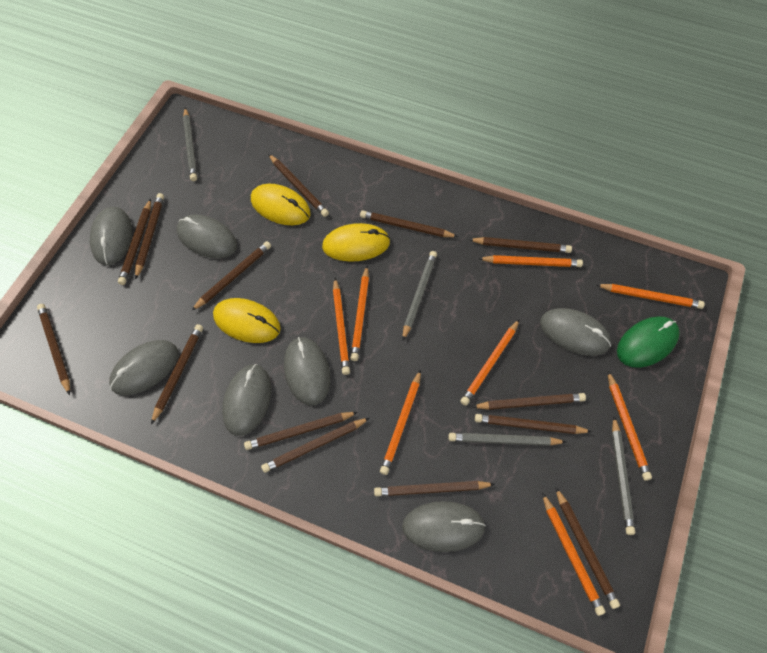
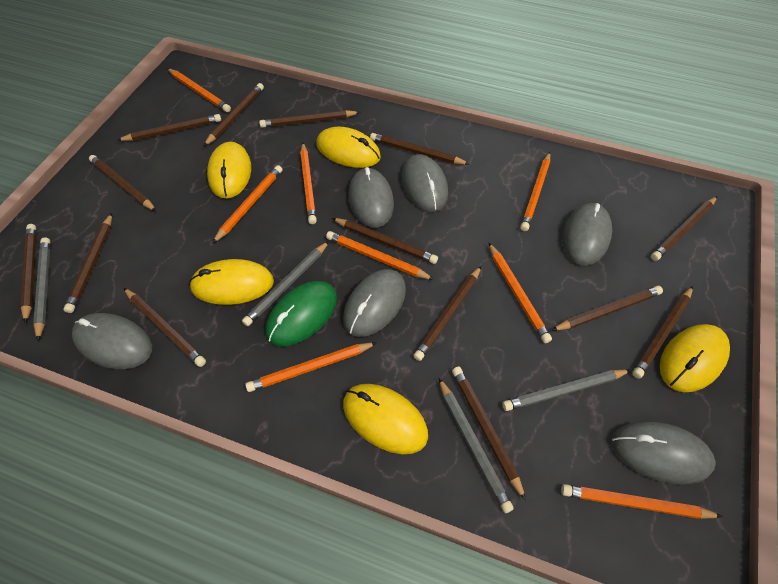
grey mouse: [90,207,132,266] [109,340,178,395] [177,214,237,258] [222,364,271,436] [284,337,330,406] [402,501,486,552] [540,308,611,356] = 7 -> [72,313,152,369] [343,269,406,337] [348,167,394,228] [402,154,448,212] [562,203,612,266] [611,421,716,484] = 6
yellow mouse: [213,298,281,343] [251,184,311,225] [322,223,390,262] = 3 -> [189,259,274,305] [207,142,251,199] [316,127,381,168] [343,384,428,454] [660,324,730,392] = 5

